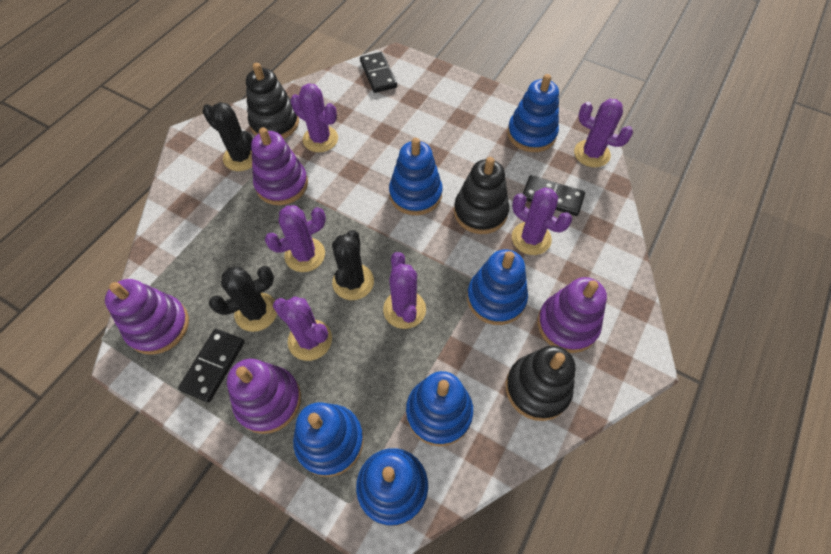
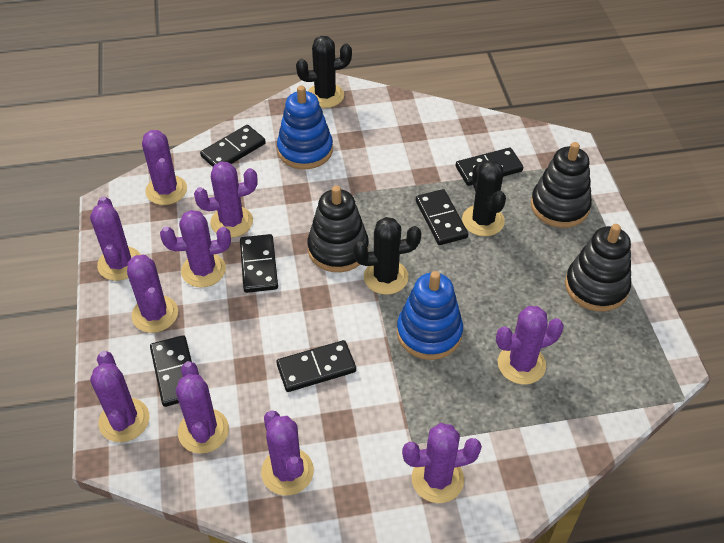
black domino: [178,328,245,402] [360,52,397,93] [523,175,585,216] = 3 -> [150,335,192,407] [200,125,266,167] [240,234,278,293] [276,340,356,392] [416,189,468,245] [456,147,523,186] = 6
blue stacking toy: [293,402,364,477] [356,448,428,526] [389,138,443,215] [406,371,473,446] [467,249,528,325] [507,74,559,152] = 6 -> [277,85,333,169] [397,271,463,360] = 2
purple cactus: [265,205,326,272] [273,296,332,361] [291,83,338,152] [383,252,426,329] [512,188,572,255] [574,99,633,168] = 6 -> [90,196,141,281] [90,351,149,442] [127,255,178,333] [142,130,187,205] [160,210,231,287] [176,361,229,454] [194,162,258,238] [261,410,314,496] [402,423,482,503] [496,306,564,385] = 10
purple stacking toy: [105,279,189,355] [227,359,301,434] [251,127,308,205] [538,277,607,353] = 4 -> none = 0

